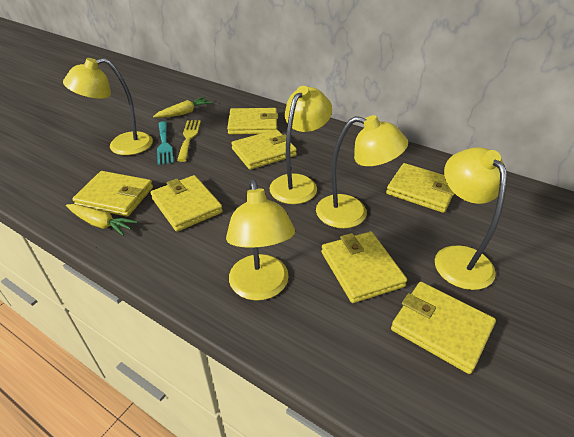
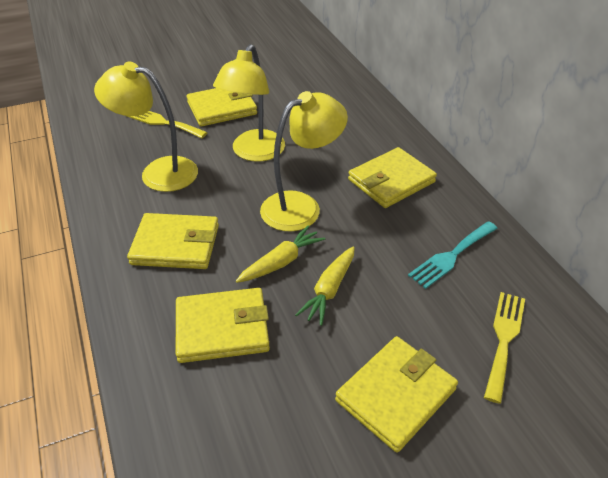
yellow fork: [177,120,201,162] = 1 -> [127,111,208,138] [484,292,525,404] = 2
yellow lamp: [63,58,153,155] [226,179,295,301] [269,86,332,204] [316,115,408,228] [435,147,507,290] = 5 -> [94,61,198,192] [213,44,285,162] [260,91,348,231] = 3
yellow wallet: [72,171,153,217] [150,175,223,232] [227,108,278,134] [231,129,297,170] [321,232,407,303] [386,163,455,213] [391,282,496,374] = 7 -> [127,213,219,269] [176,288,270,363] [187,88,257,127] [335,336,458,453] [348,147,437,208] = 5

